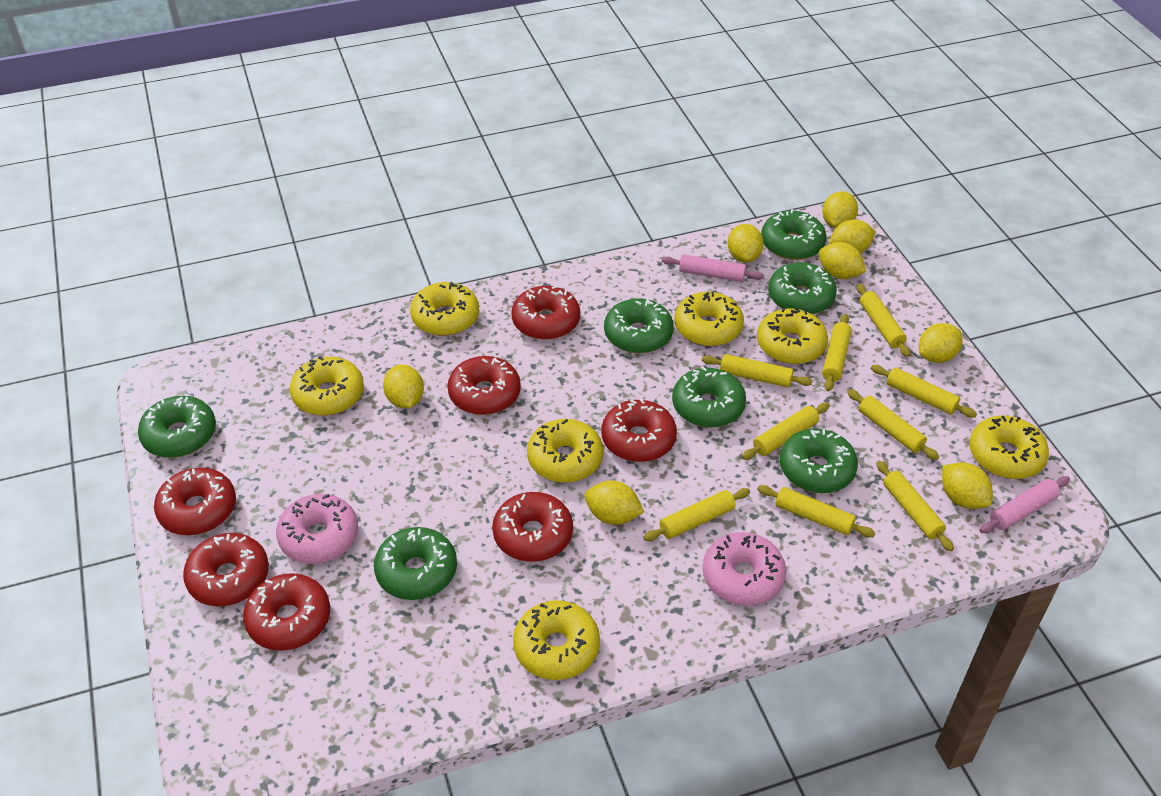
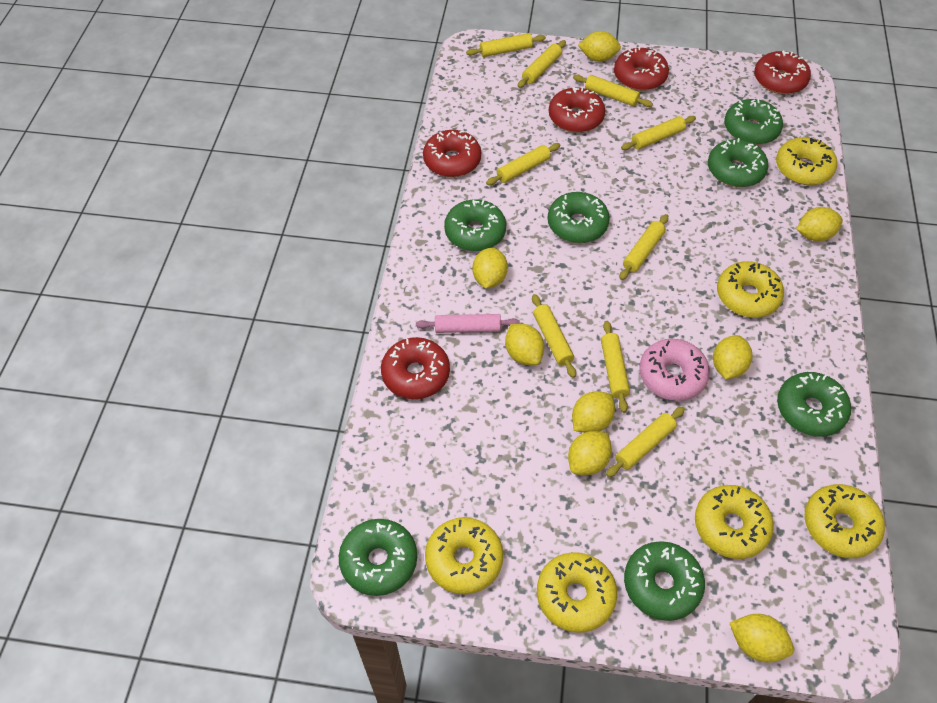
pink donut: [276,494,358,564] [703,532,786,606] = 2 -> [639,339,710,401] = 1
pink rolling pin: [662,254,764,282] [979,476,1070,533] = 2 -> [416,314,520,333] = 1
red donut: [154,467,236,535] [183,533,269,606] [243,573,330,651] [447,356,521,415] [492,492,573,562] [512,285,580,340] [602,398,677,462] = 7 -> [381,337,450,399] [423,130,481,177] [549,87,605,133] [614,46,669,91] [754,51,811,94] = 5
yellow donut: [290,356,364,416] [410,282,479,336] [513,600,600,680] [527,419,603,483] [674,292,744,346] [757,307,828,364] [969,416,1049,479] = 7 -> [425,517,503,594] [537,552,617,633] [695,485,774,559] [717,261,784,318] [776,137,837,185] [805,484,885,558] = 6

